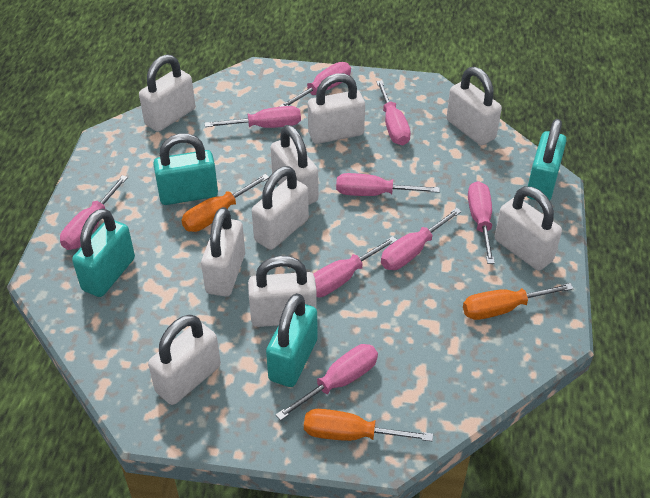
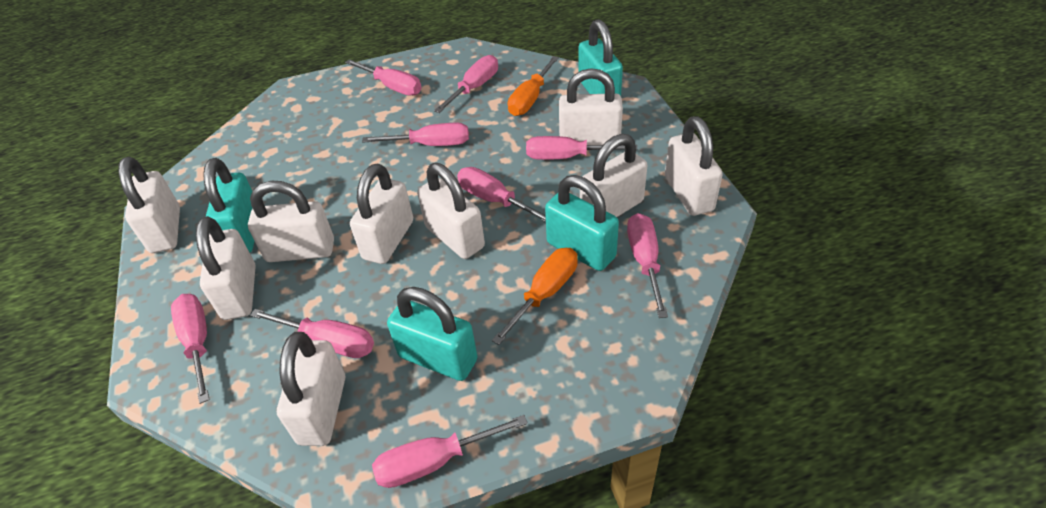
orange screwdriver: [181,174,269,232] [304,409,433,442] [463,283,574,320] = 3 -> [492,248,578,345] [508,56,559,116] = 2

